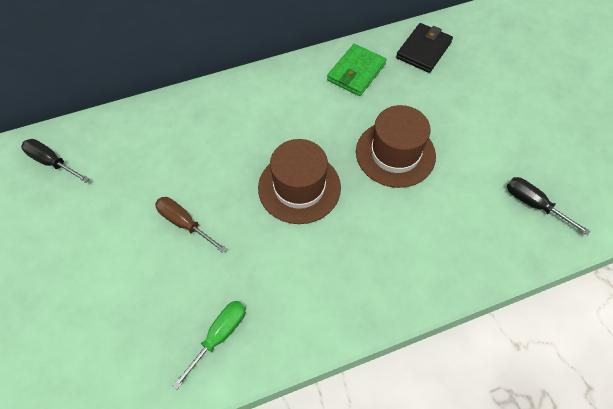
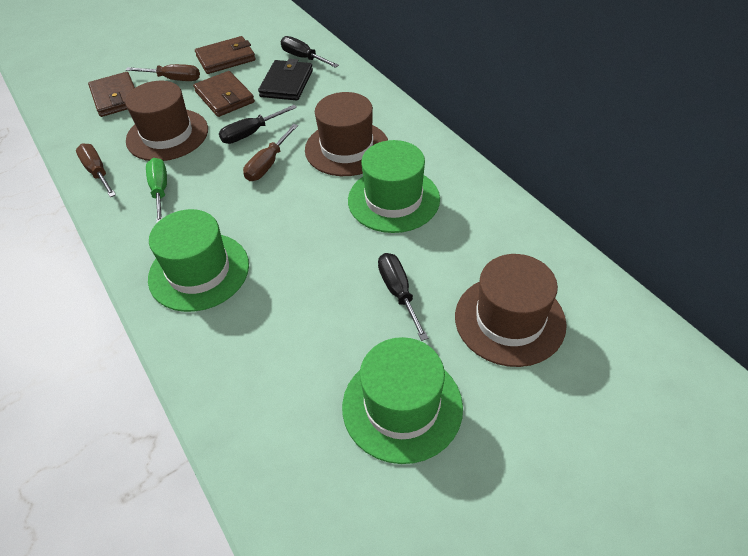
black screwdriver: [21,139,89,183] [507,177,591,235] = 2 -> [219,105,297,144] [280,36,339,68] [378,253,428,341] = 3
brown hat: [258,139,341,224] [356,105,436,188] = 2 -> [125,81,208,161] [305,92,388,176] [455,254,567,367] = 3
brown screwdriver: [155,197,227,253] = 1 -> [76,143,116,197] [126,64,200,81] [243,124,298,181] = 3
brown wallet: none = 0 -> [88,72,135,117] [193,71,255,117] [195,36,256,74] = 3
green hat: none = 0 -> [148,209,249,312] [342,337,463,464] [348,140,440,233] = 3
green wallet: [327,44,387,96] = 1 -> none = 0

